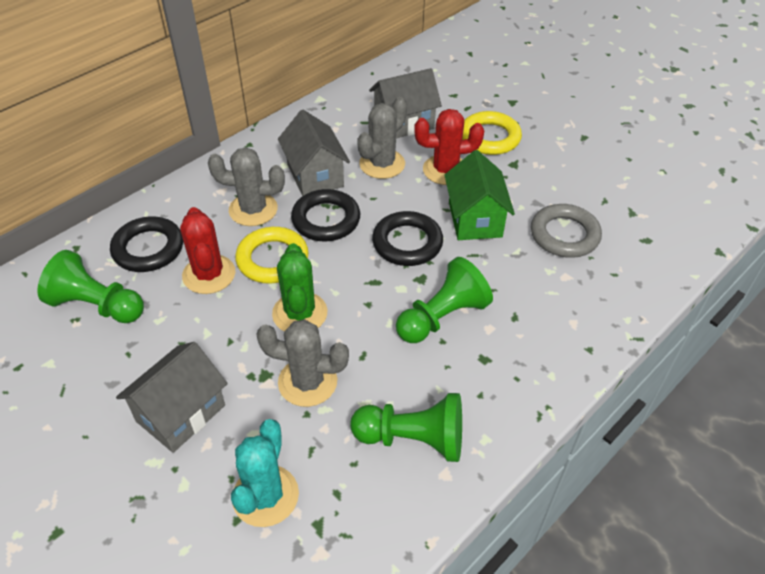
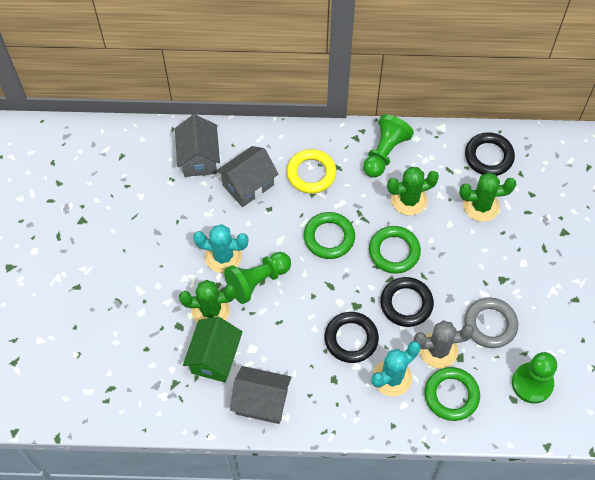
green cactus: [272,243,328,331] = 1 -> [179,280,236,323] [387,167,439,215] [459,173,516,222] = 3
green ring: none = 0 -> [304,212,355,259] [369,226,421,274] [425,367,480,421] = 3
grey cactus: [208,147,285,226] [256,319,349,407] [357,97,407,179] = 3 -> [414,320,474,368] = 1
red cactus: [180,207,235,294] [414,109,484,185] = 2 -> none = 0
turquoise cactus: [231,419,299,527] = 1 -> [193,224,248,273] [371,341,421,396] = 2
yellow ring: [235,227,308,283] [462,111,522,155] = 2 -> [287,149,337,194] = 1

